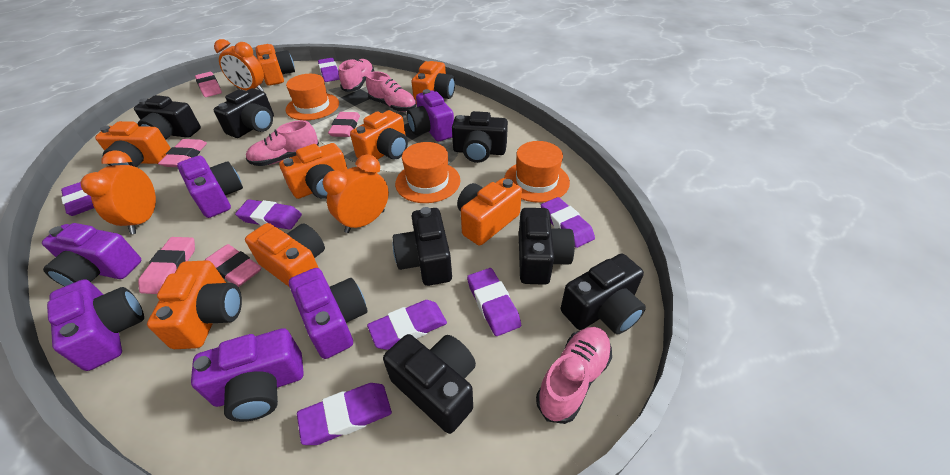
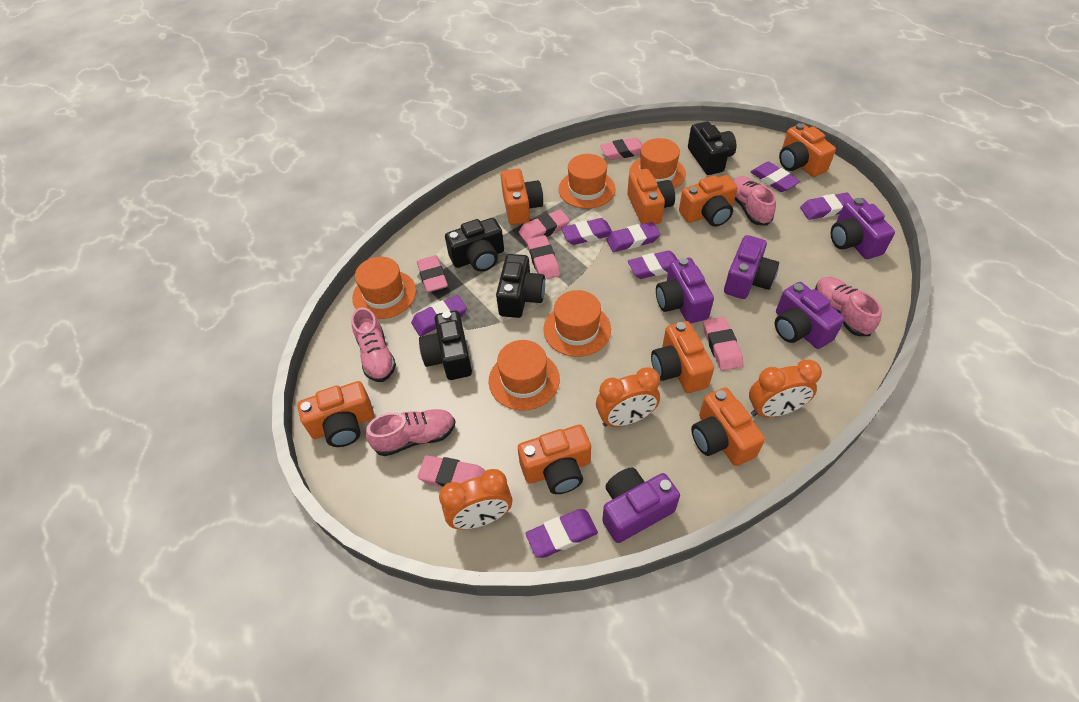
black camera: [134,95,201,140] [214,88,274,138] [383,334,476,434] [393,207,452,286] [452,111,508,163] [519,208,575,285] [561,254,646,334] = 7 -> [419,310,472,380] [445,218,504,272] [496,254,545,318] [688,121,736,175] = 4
orange hat: [286,74,339,120] [395,142,461,203] [504,141,570,203] = 3 -> [352,257,416,319] [489,340,560,411] [543,290,611,357] [559,154,616,209] [629,138,686,189] = 5
pink eraser: [138,237,195,294] [158,139,207,167] [195,72,222,97] [205,244,261,287] [328,112,360,137] = 5 -> [417,255,448,293] [417,455,486,487] [519,209,570,243] [527,235,560,280] [600,137,643,160] [703,317,743,371] = 6
purple camera: [42,223,141,287] [47,279,144,371] [177,156,243,218] [191,328,304,422] [289,268,368,359] [407,89,454,141] = 6 -> [602,467,680,543] [656,258,714,324] [724,235,779,299] [775,282,845,349] [831,198,895,259] = 5

